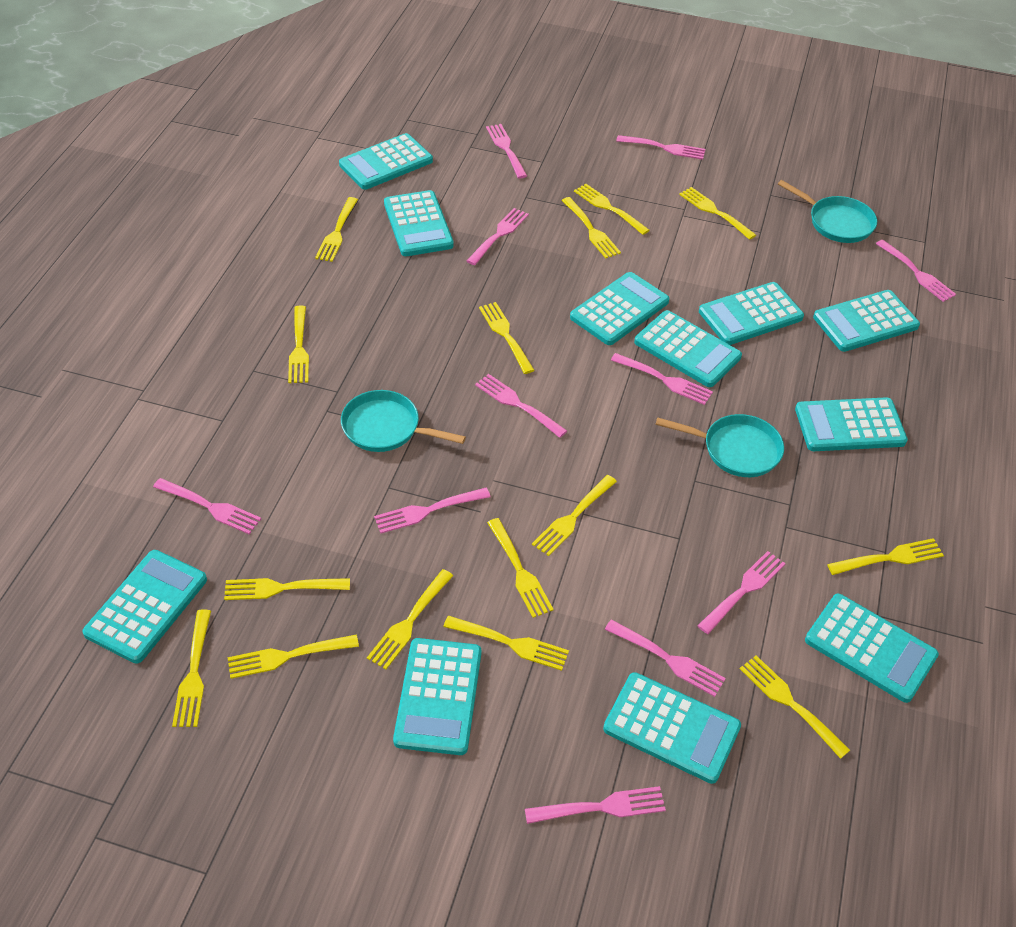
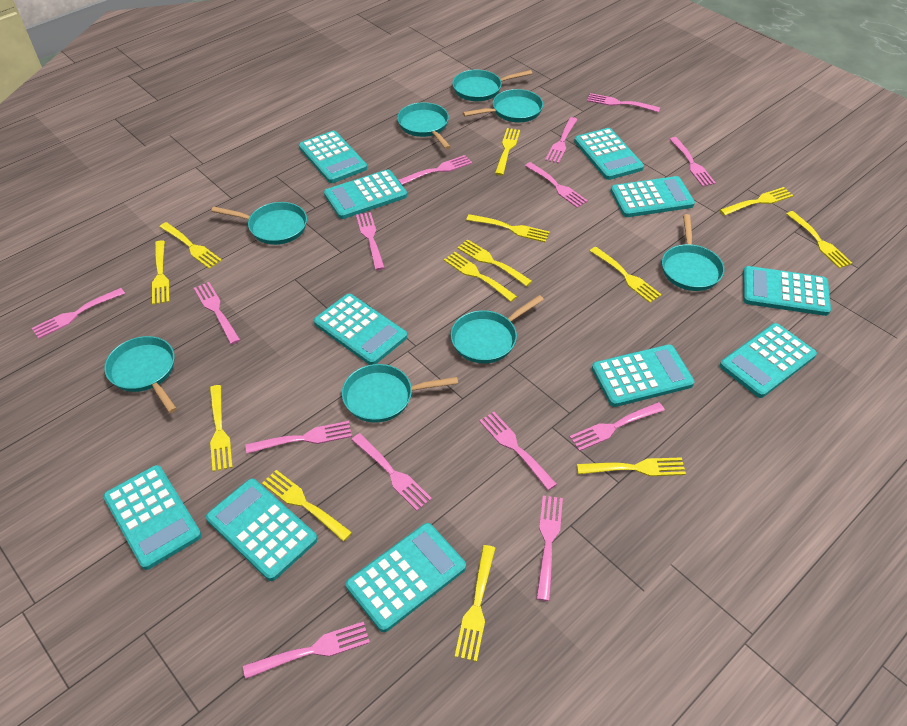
pink fork: [153,478,261,534] [374,488,491,534] [467,208,529,265] [475,374,567,438] [486,124,527,178] [525,786,666,824] [604,619,726,697] [611,353,713,405] [616,135,705,160] [697,551,786,634] [876,240,956,302] = 11 -> [32,288,125,339] [194,282,240,344] [243,622,370,679] [245,421,352,454] [351,433,432,511] [356,212,385,270] [398,155,472,185] [479,412,557,491] [525,162,588,208] [536,495,563,601] [545,117,578,164] [570,402,665,451] [587,93,660,112] [670,137,716,187] = 14
turquoise pan: [341,390,466,452] [655,414,784,477] [778,180,877,243] = 3 -> [104,336,177,413] [211,202,307,245] [342,364,458,423] [397,102,451,149] [450,295,544,364] [452,70,532,101] [463,89,543,122] [662,214,724,291] = 8
yellow fork: [172,610,211,727] [224,578,350,600] [228,635,359,679] [288,306,309,383] [315,197,358,262] [367,569,453,669] [443,616,569,671] [479,302,535,374] [487,518,554,618] [532,475,617,556] [561,197,621,258] [574,184,650,235] [679,187,756,240] [740,655,850,759] [827,538,944,575] = 15 -> [152,240,169,305] [160,222,222,269] [210,385,233,472] [262,470,352,542] [444,252,517,302] [455,545,495,662] [457,240,532,287] [466,214,550,243] [495,128,520,175] [577,457,686,476] [590,247,661,303] [720,187,793,216] [786,211,852,269] = 13

